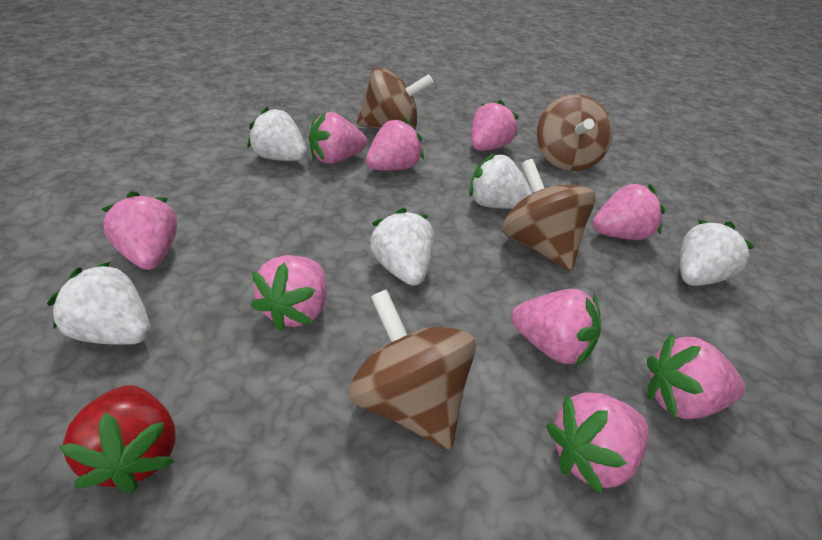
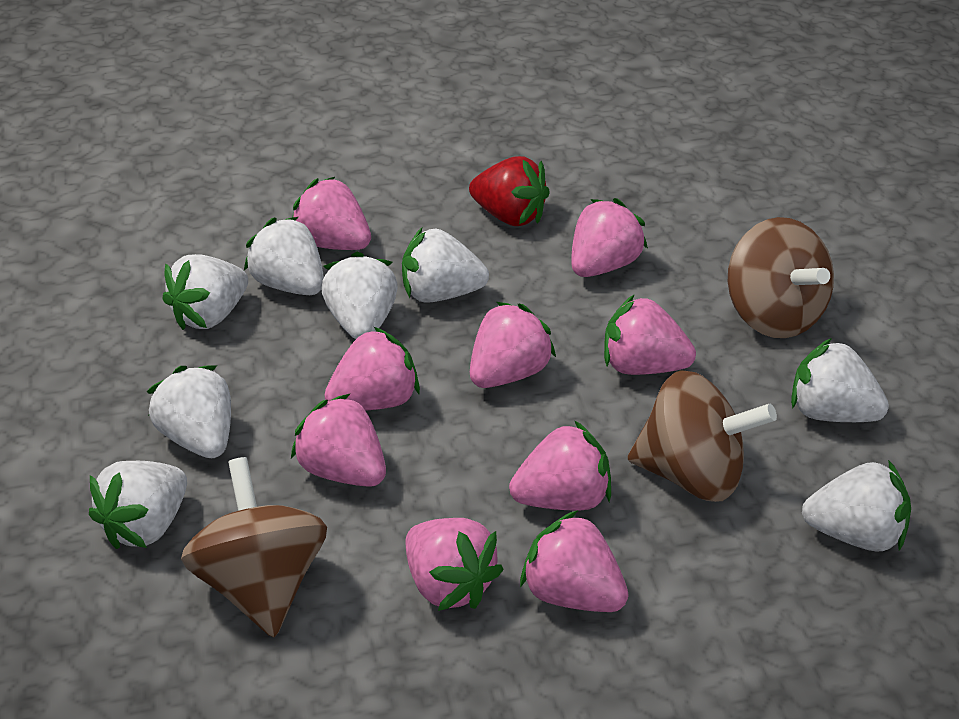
brown spinning top: [349,289,476,450] [356,67,434,130] [502,159,596,271] [537,94,613,171] = 4 -> [181,457,327,637] [628,370,777,502] [728,217,834,338] = 3
white strawberry: [47,262,150,345] [247,106,307,161] [369,208,434,286] [469,152,532,209] [680,220,755,286] = 5 -> [89,461,187,549] [147,365,231,458] [162,254,248,330] [244,217,324,295] [322,252,398,339] [402,228,489,303] [791,338,889,422] [802,460,911,552] = 8

